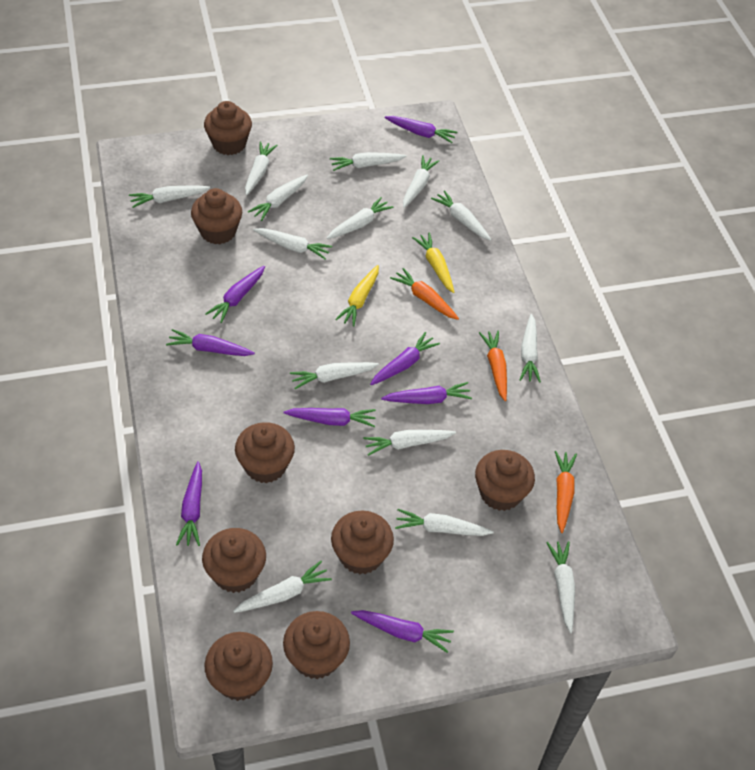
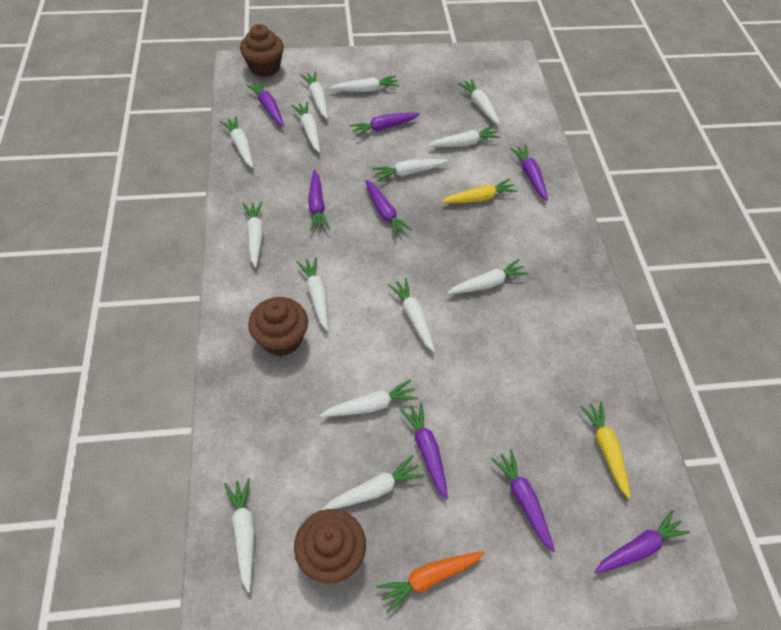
brown cupcake: [191,188,242,244] [202,528,266,593] [204,101,252,155] [204,632,273,701] [235,422,295,483] [283,611,350,679] [331,511,394,574] [475,450,535,511] = 8 -> [240,24,284,77] [248,297,308,356] [294,509,366,583] = 3
orange carrot: [390,268,459,320] [479,331,507,401] [555,451,577,533] = 3 -> [377,551,484,613] = 1

